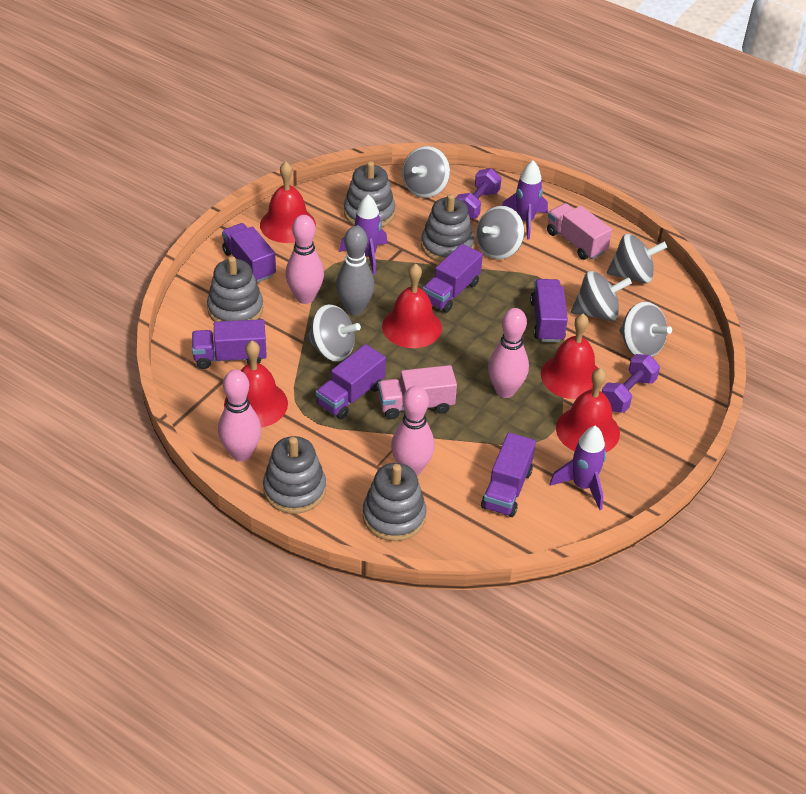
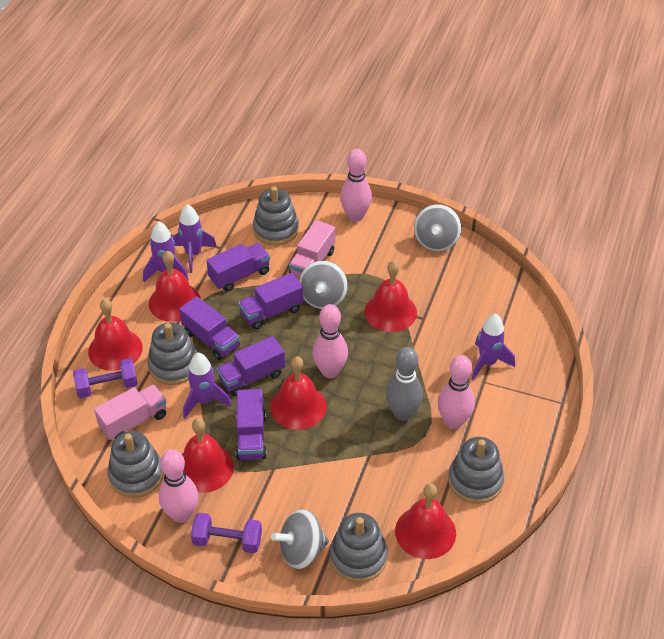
grey spinning top: [307,304,361,362] [402,146,450,198] [476,206,525,259] [571,271,632,321] [607,234,667,284] [619,301,672,357] = 6 -> [271,509,329,569] [299,261,348,309] [414,204,461,251] = 3
purple rocket: [339,194,387,275] [502,160,548,240] [550,425,606,510] = 3 -> [143,221,189,282] [173,204,217,273] [183,353,232,419] [472,314,515,380] = 4
purple truck: [192,319,267,369] [222,223,276,283] [316,344,386,419] [423,244,483,313] [481,432,536,517] [530,279,568,342] = 6 -> [179,296,240,360] [207,243,270,292] [217,336,285,396] [236,389,267,460] [238,272,304,329] = 5
red bell: [224,341,288,427] [260,161,316,243] [382,263,442,348] [541,314,598,399] [556,368,620,452] = 5 -> [88,299,143,371] [149,251,201,322] [182,418,234,493] [270,356,327,430] [365,261,417,332] [395,484,456,559] = 6

